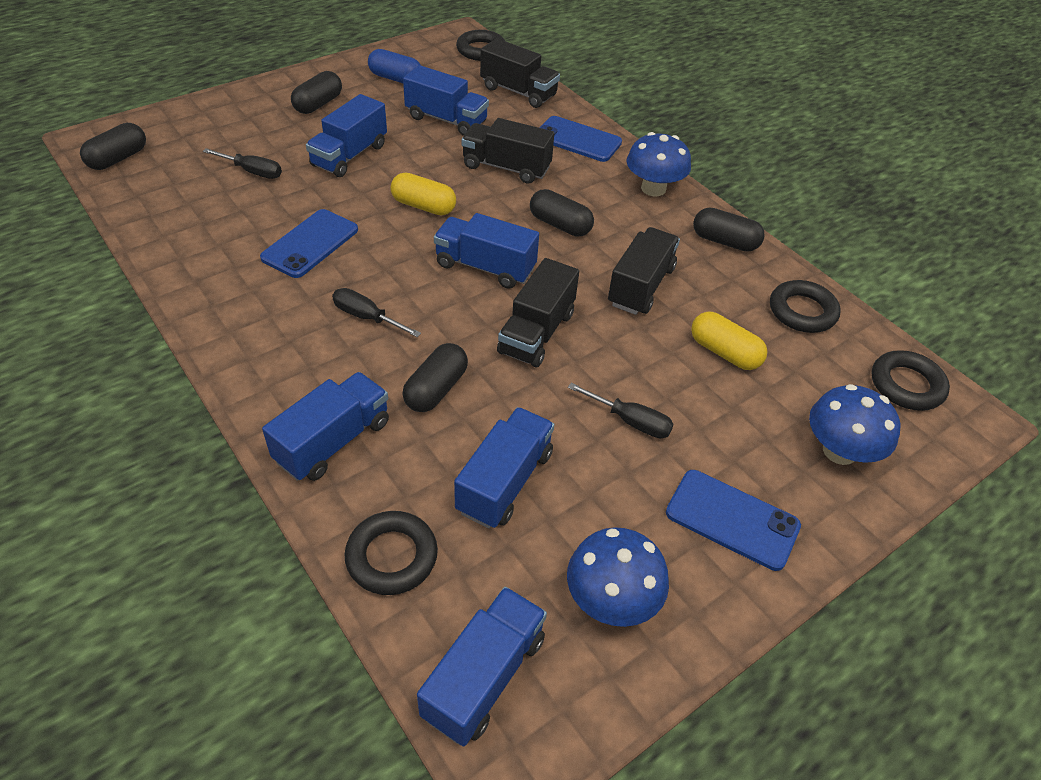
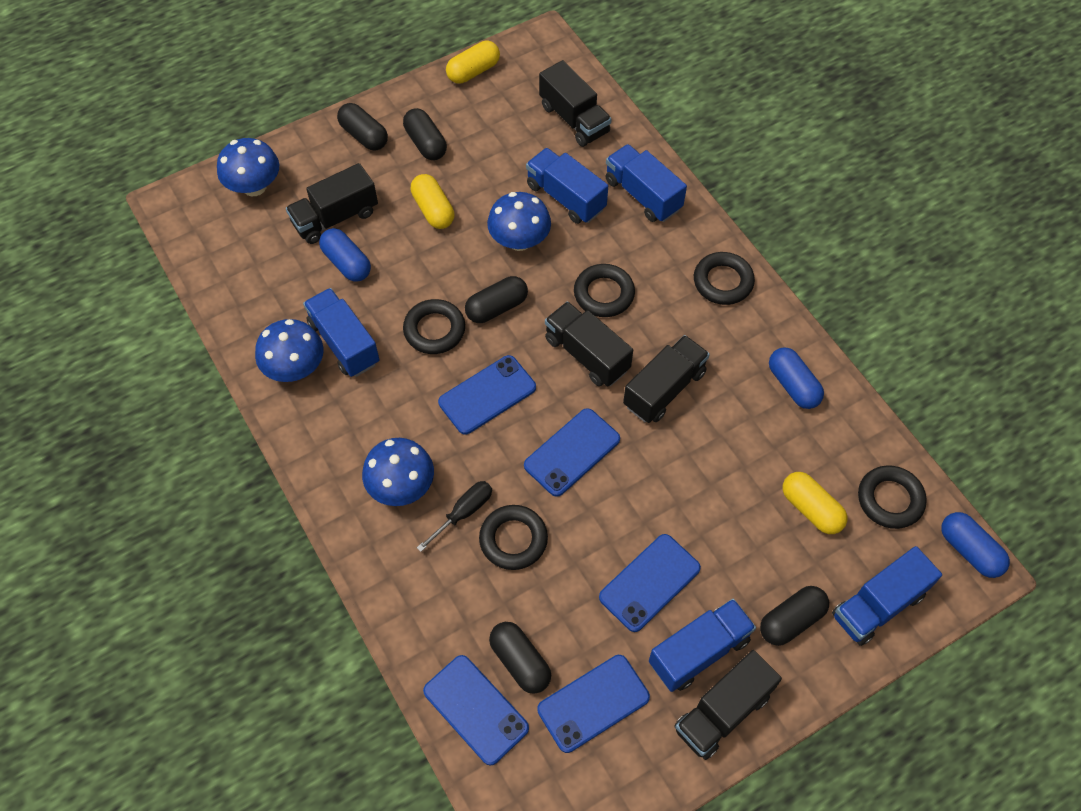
black ring: [344,511,438,595] [456,30,505,61] [770,280,841,333] [872,350,950,411] = 4 -> [403,299,465,354] [479,505,548,570] [574,264,635,317] [694,252,755,305] [858,465,927,529] = 5
black screwdriver: [203,148,282,179] [332,288,421,337] [568,383,674,438] = 3 -> [417,481,492,552] = 1
black truck: [461,118,554,184] [480,38,560,108] [497,258,579,368] [608,227,680,315] = 4 -> [286,163,378,244] [539,60,612,147] [545,301,633,387] [623,335,710,423] [675,650,782,760] = 5
blue capsule: [368,49,420,83] = 1 -> [319,228,371,282] [769,347,824,409] [941,512,1010,578] = 3
blue mushroom: [567,527,669,627] [626,132,691,196] [809,384,901,465] = 3 -> [217,138,279,196] [255,319,324,382] [362,438,434,506] [487,192,551,251] = 4
blue phone: [260,209,358,278] [540,116,622,162] [666,470,801,571] = 3 -> [423,655,529,765] [438,355,536,435] [524,408,620,497] [537,655,650,753] [599,534,701,632] = 5
blue truck: [262,372,389,481] [306,94,387,177] [403,65,489,136] [417,587,547,747] [434,213,539,289] [454,407,554,529] = 6 -> [303,288,380,377] [526,148,608,224] [606,144,687,222] [649,599,756,692] [832,546,942,646] = 5
yellow capsule: [390,172,456,215] [691,312,767,370] = 2 -> [410,174,454,229] [446,41,500,84] [783,472,847,534] = 3

